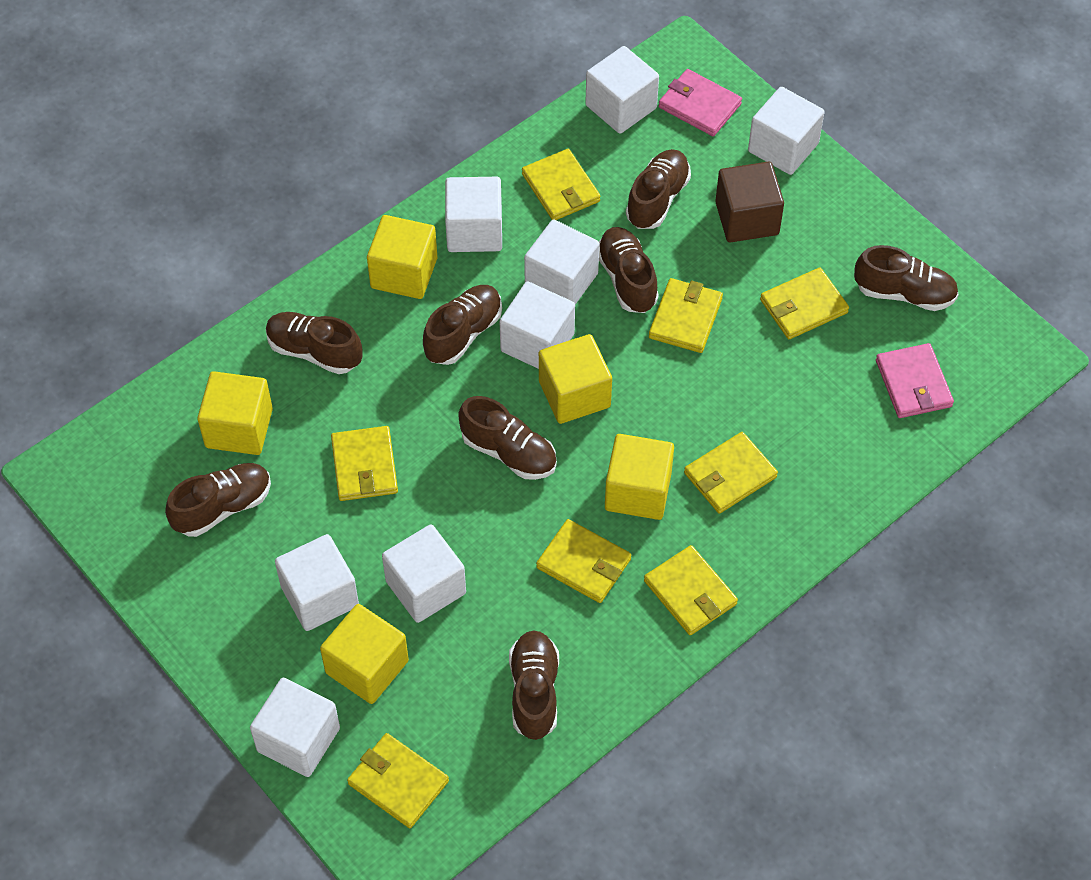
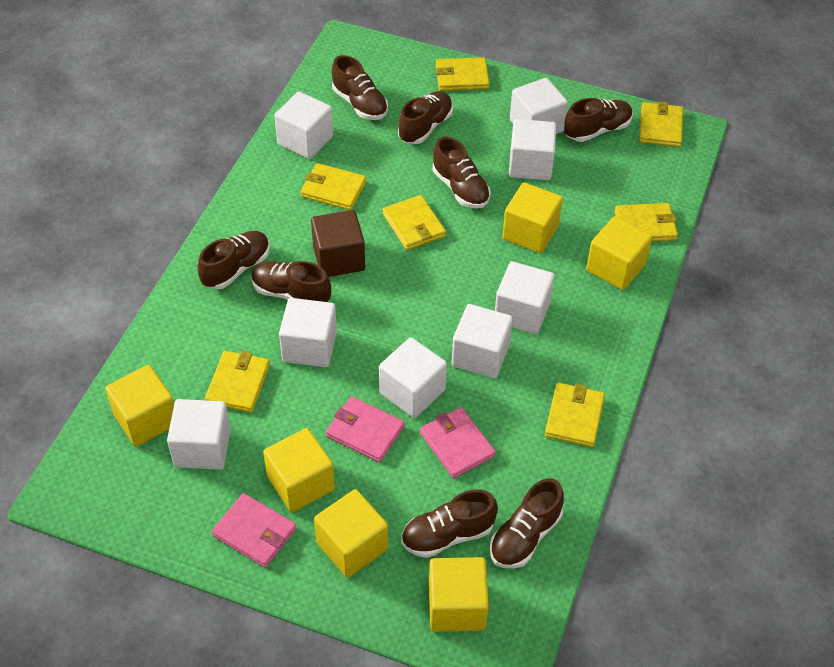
pink wallet: [659,69,742,136] [876,343,954,418] = 2 -> [212,493,296,568] [326,396,405,462] [420,407,496,478] = 3
yellow cube: [197,371,273,455] [320,604,409,704] [367,215,437,299] [539,334,612,424] [605,434,674,520] = 5 -> [105,365,174,446] [263,428,335,512] [314,489,388,578] [429,557,489,632] [502,183,563,253] [586,216,652,290] = 6
yellow wallet: [331,426,398,501] [347,733,449,828] [522,149,600,220] [536,519,631,603] [644,545,738,635] [649,278,723,353] [684,432,778,514] [760,267,849,339] = 8 -> [205,351,270,413] [300,163,366,210] [383,195,446,250] [436,57,490,91] [545,383,605,447] [614,203,678,242] [639,101,683,147] = 7

